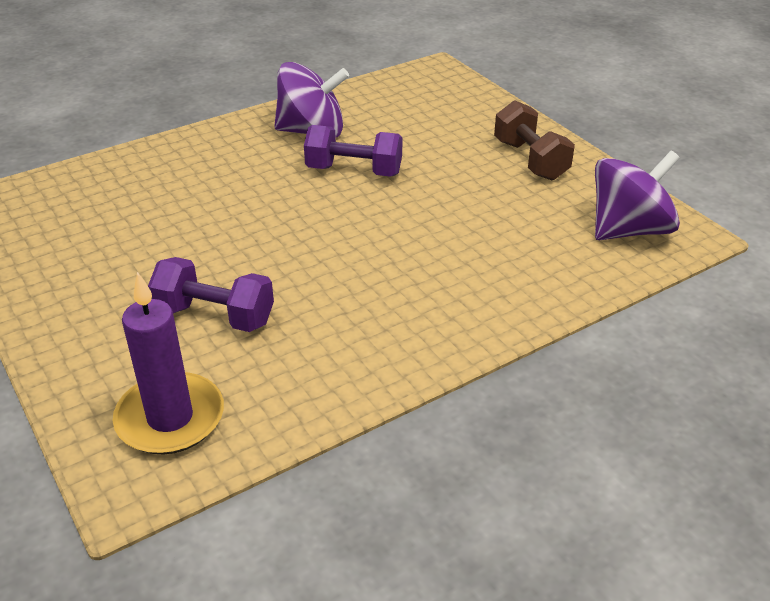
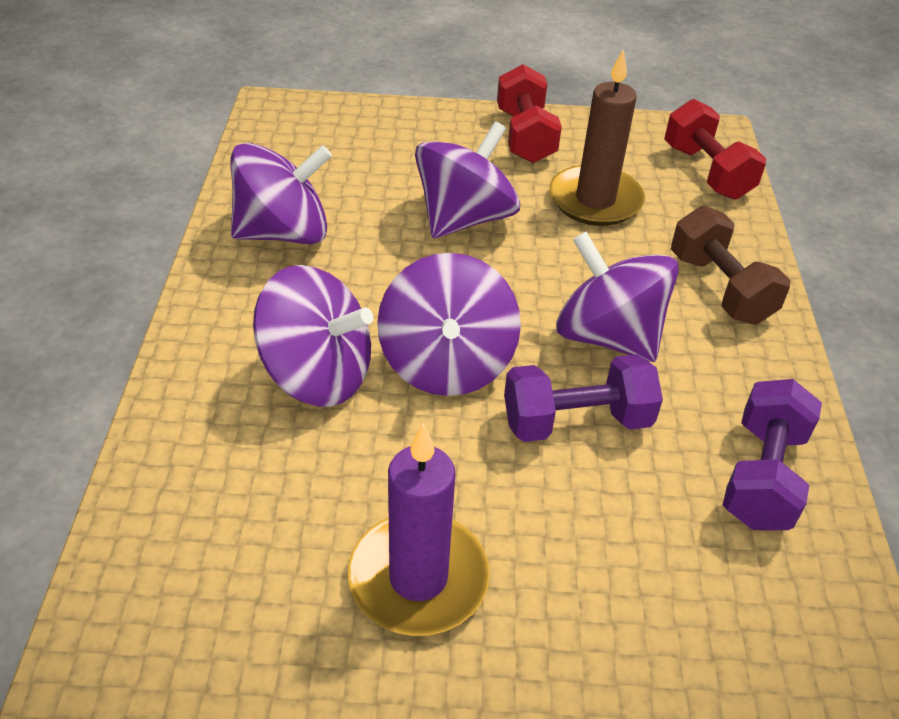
brown candle: none = 0 -> [549,49,645,226] = 1
purple spinning top: [274,62,349,138] [595,151,680,240] = 2 -> [230,143,332,245] [253,265,373,407] [377,253,521,396] [415,121,520,238] [556,232,679,362] = 5
red dumbbell: none = 0 -> [497,64,562,163] [664,99,766,199] = 2

